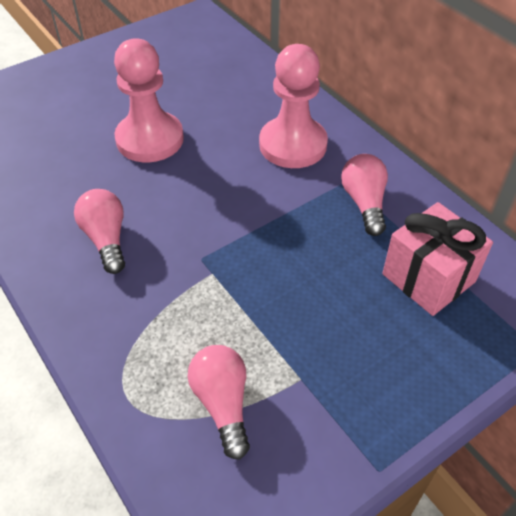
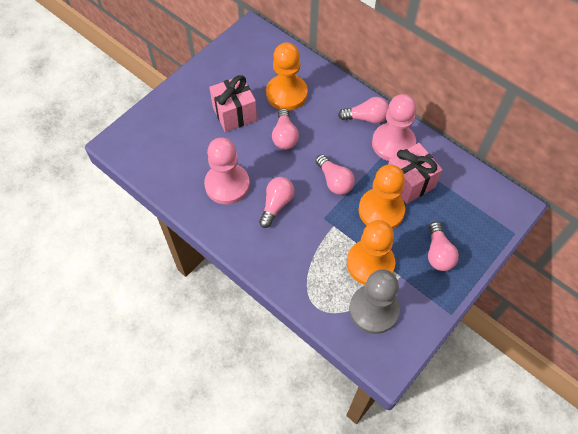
grey pawn: none = 0 -> [349,270,400,334] = 1
orange pawn: none = 0 -> [266,42,308,111] [347,220,395,285] [359,164,405,229] = 3
pink gift: [382,202,493,316] = 1 -> [209,75,257,132] [388,143,443,204] = 2
pink light bulb: [74,189,125,274] [187,345,250,460] [341,154,388,236] = 3 -> [259,177,295,228] [272,108,299,149] [316,155,355,195] [338,97,389,124] [428,222,459,271] = 5

